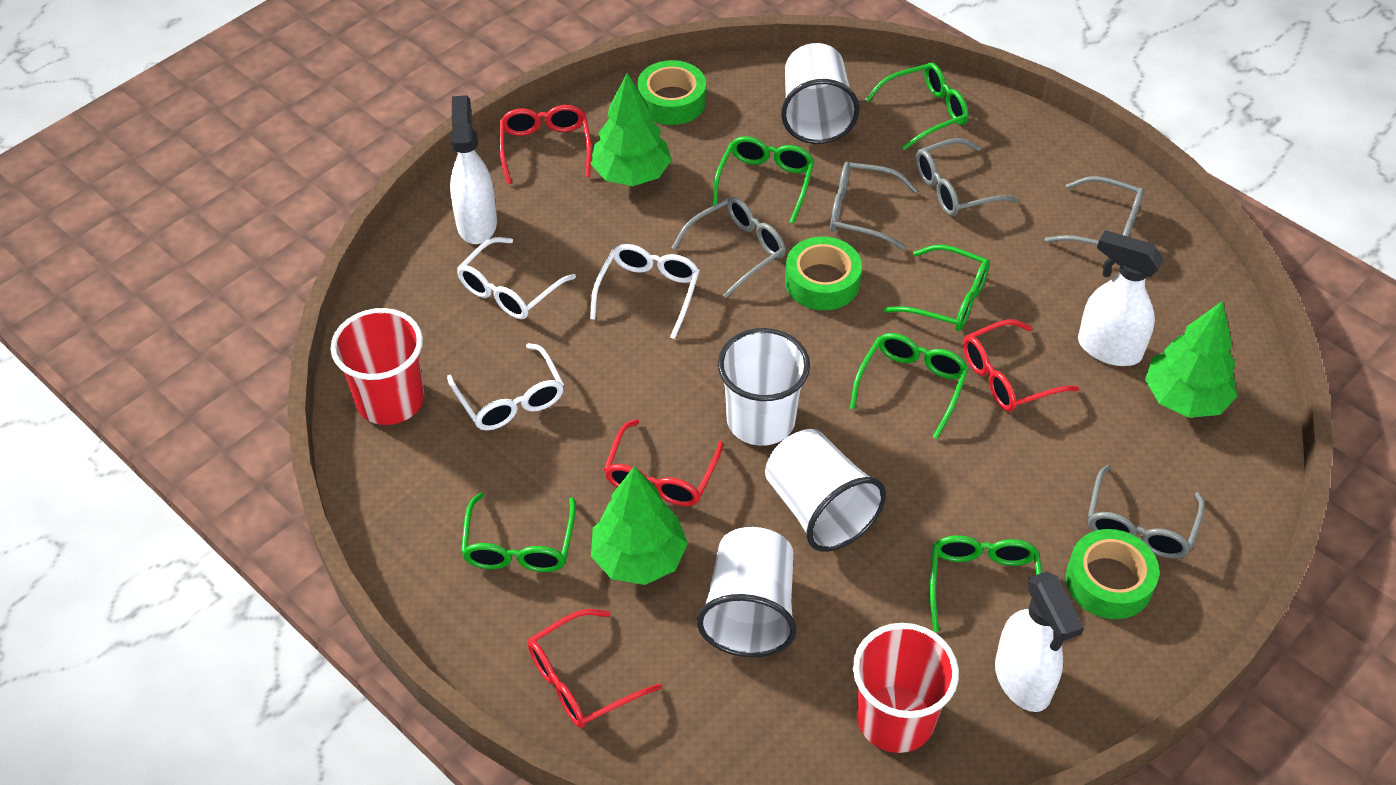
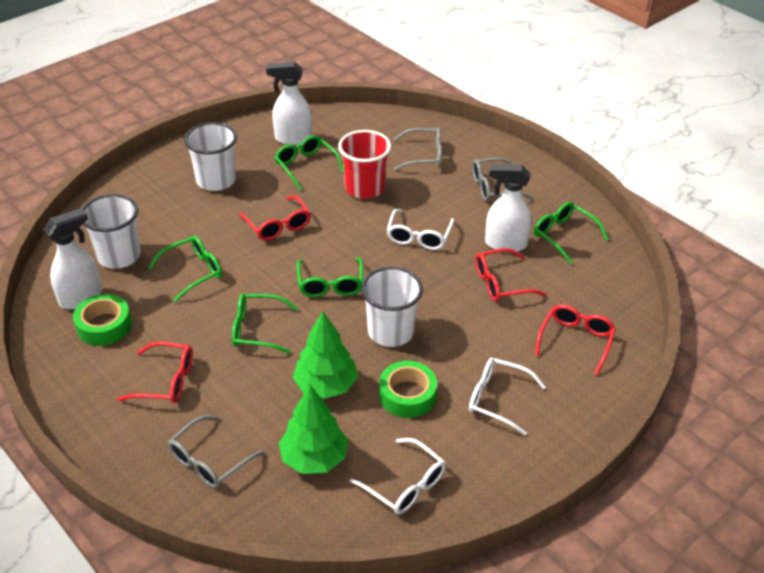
green glasses: [461,493,576,572] [712,136,815,224] [850,333,969,439] [865,63,969,150] [883,245,990,331] [930,536,1042,632] = 6 -> [148,236,222,302] [232,294,298,354] [275,135,344,190] [297,257,363,297] [534,202,608,264] = 5
green tape: [637,60,706,125] [785,237,862,310] [1066,529,1159,619] = 3 -> [73,294,132,346] [379,361,437,418] = 2
green tree: [591,73,672,186] [591,466,688,585] [1145,301,1237,418] = 3 -> [279,385,348,474] [293,311,358,399] = 2
grey glasses: [672,197,786,298] [830,162,918,250] [916,138,1019,216] [1045,176,1144,246] [1088,465,1205,559] = 5 -> [168,416,264,488] [393,127,442,171] [472,158,533,201] = 3
red cup: [331,308,424,425] [853,623,959,753] = 2 -> [338,130,391,199] = 1
white cup: [697,527,797,657] [718,328,810,446] [765,429,886,552] [781,43,860,144] = 4 -> [82,194,141,269] [184,122,237,191] [361,267,423,347] = 3

